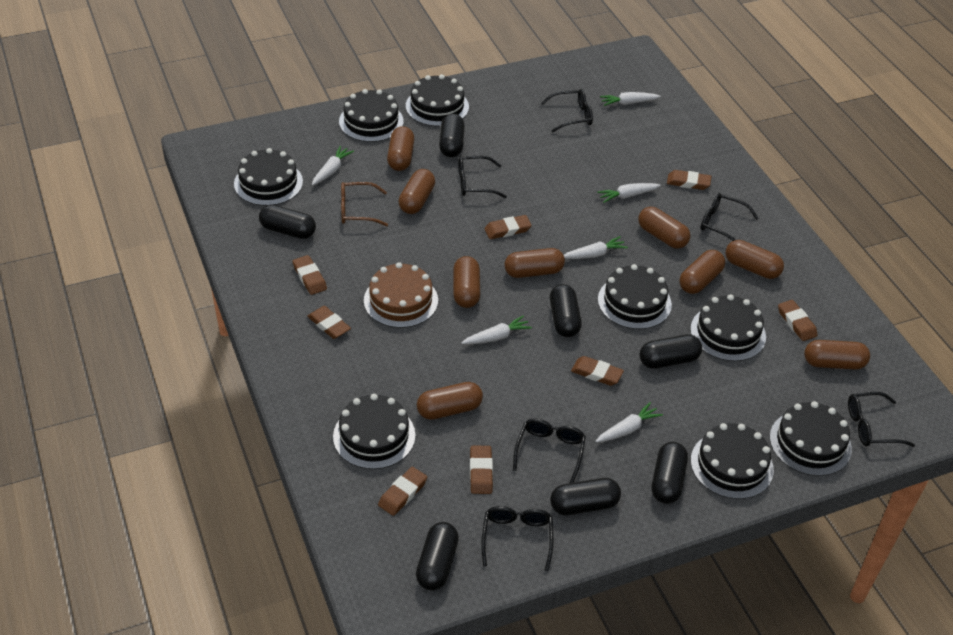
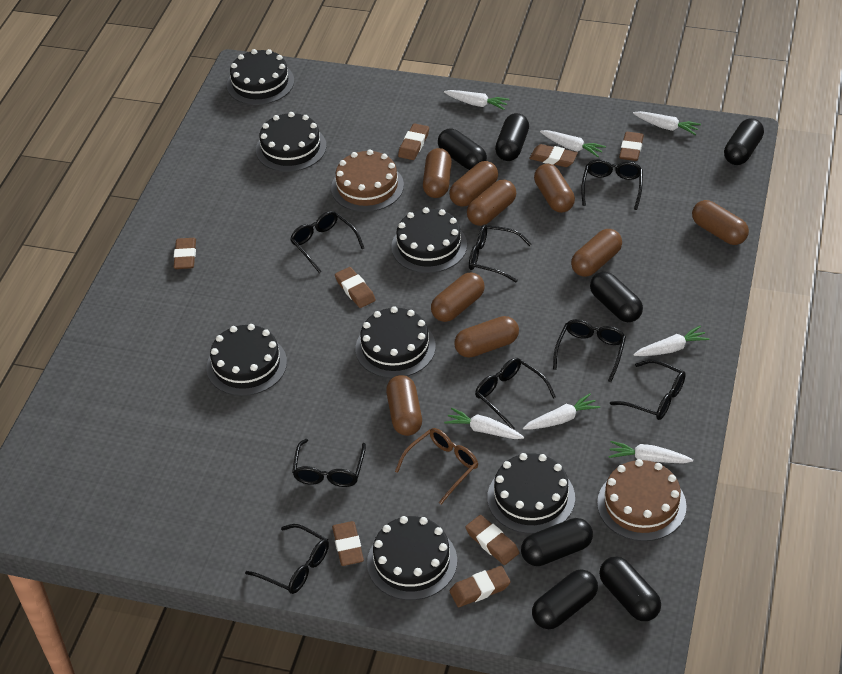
black cake: [234,148,303,206] [333,394,415,469] [339,89,404,142] [406,74,469,126] [598,264,672,329] [690,294,766,361] [691,423,774,499] [770,401,852,476] = 8 -> [206,324,287,396] [227,49,294,105] [256,112,327,172] [356,306,436,378] [367,516,457,600] [391,207,467,273] [487,453,575,534] = 7
black glasses: [458,156,507,198] [481,506,553,572] [513,419,586,483] [541,89,593,133] [701,193,759,241] [848,392,915,447] = 6 -> [245,524,329,594] [290,211,364,273] [292,439,366,487] [469,224,532,283] [475,358,556,430] [553,319,626,382] [581,159,643,210] [610,360,686,420] = 8
brown cake: [364,262,438,328] = 1 -> [331,150,404,212] [597,459,687,541] = 2
white carrot: [312,146,354,185] [461,315,532,344] [564,236,628,259] [595,402,663,443] [597,183,661,203] [600,92,660,106] = 6 -> [444,90,510,110] [444,408,524,439] [523,393,600,430] [540,130,606,157] [608,441,693,464] [633,111,701,135] [633,326,709,356] = 7

